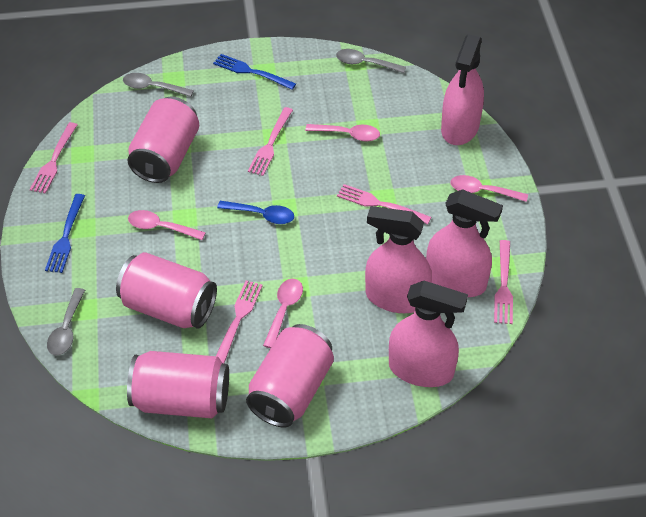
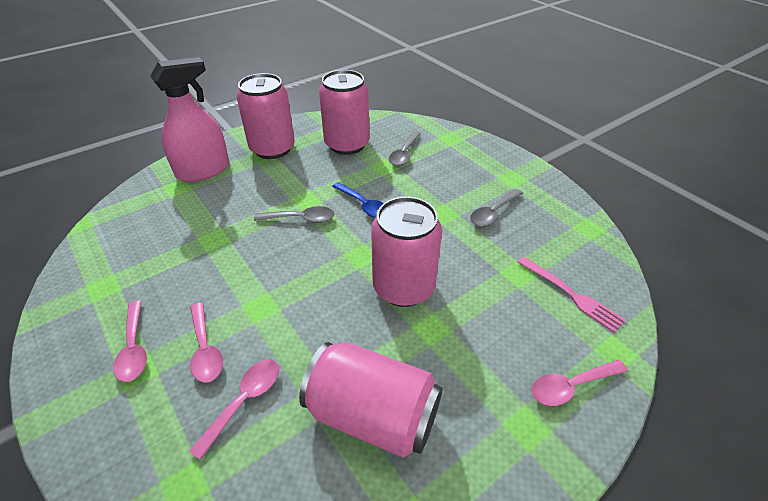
blue fork: [45,194,85,273] [213,54,296,90] = 2 -> none = 0
pink fork: [30,122,78,194] [216,281,263,363] [248,107,293,176] [337,184,431,224] [494,240,513,324] = 5 -> [517,257,626,333] = 1
pink spray bottle: [365,206,432,313] [389,281,468,387] [426,189,503,297] [441,34,484,145] = 4 -> [150,57,229,182] = 1

